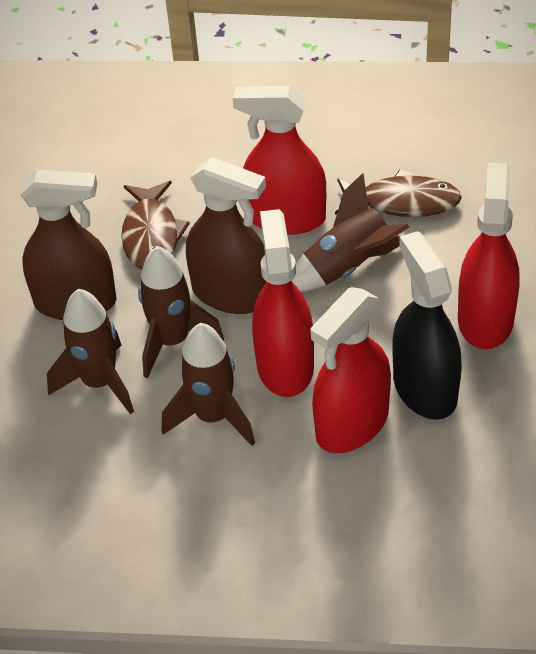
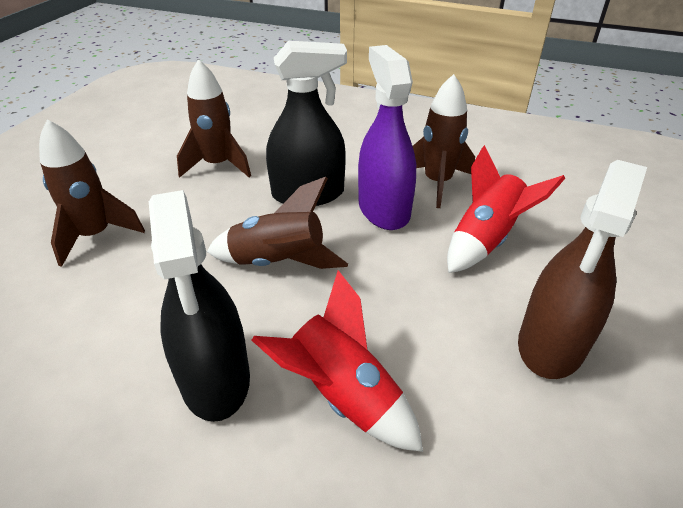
black spray bottle: [393,231,462,420] = 1 -> [149,190,250,422] [266,41,347,206] = 2
brown fish: [121,181,190,269] [335,169,462,217] = 2 -> none = 0
brown spray bottle: [21,169,116,320] [186,157,267,314] = 2 -> [518,160,647,379] = 1
purple spray bottle: none = 0 -> [358,45,416,230] = 1
red rocket: none = 0 -> [251,270,423,452] [447,145,565,273] = 2
red spray bottle: [233,86,326,235] [252,209,314,397] [310,287,391,453] [458,163,520,349] = 4 -> none = 0

